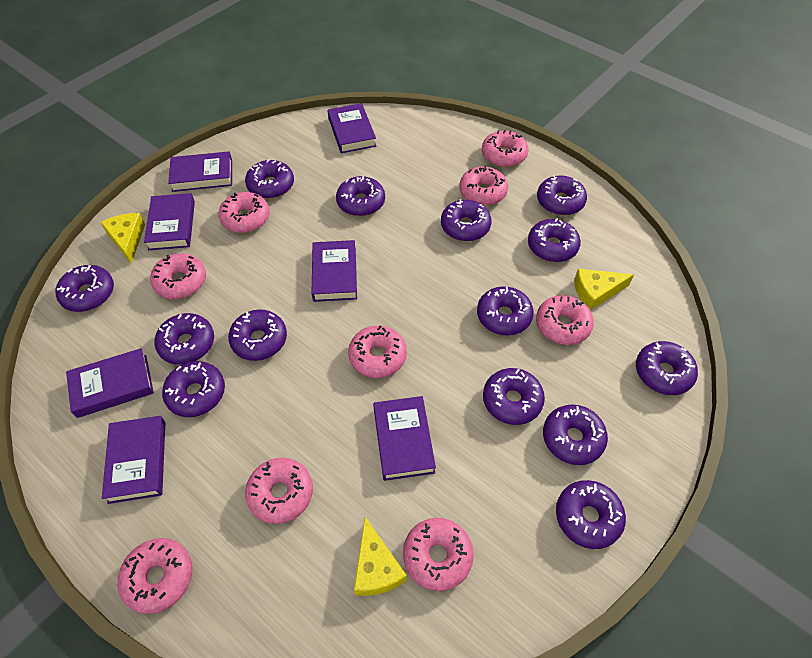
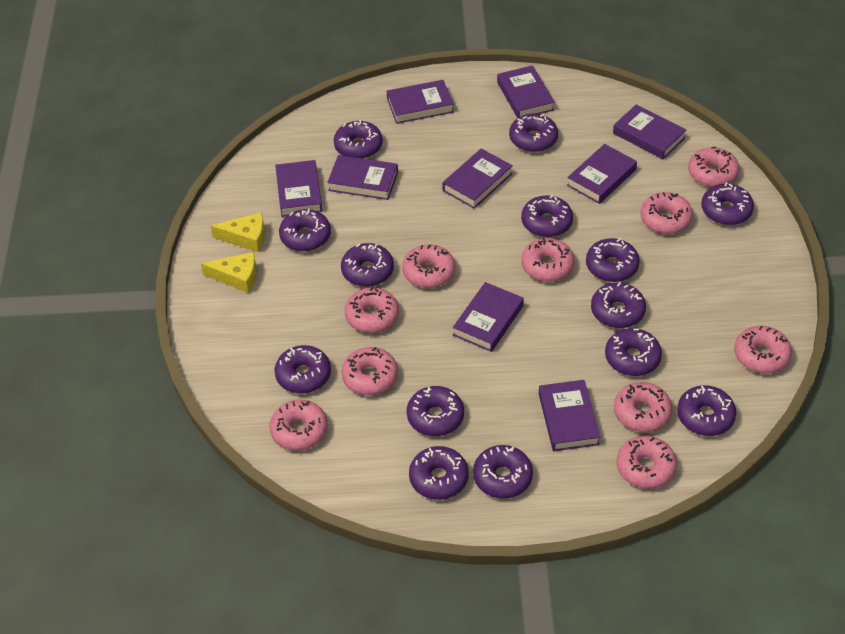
pink donut: [117,538,192,614] [150,253,206,299] [218,192,270,233] [245,458,313,524] [348,325,407,378] [403,518,474,591] [459,166,508,206] [482,130,528,167] [536,295,594,345] = 9 -> [269,400,328,451] [341,347,398,395] [344,287,399,333] [402,244,455,288] [521,238,575,282] [614,382,672,432] [617,436,677,489] [640,192,693,234] [688,147,739,187] [734,326,792,374] = 10
purple book: [66,348,154,418] [102,416,165,504] [144,193,195,250] [168,151,232,192] [311,240,357,302] [327,103,376,153] [373,396,436,481] = 7 -> [275,160,322,217] [327,155,398,200] [387,80,454,124] [442,149,513,209] [453,282,524,352] [497,65,554,118] [539,380,600,451] [567,144,637,204] [613,104,686,159] = 9
yellow cheese: [101,213,145,263] [354,517,407,596] [574,269,634,311] = 3 -> [201,252,257,293] [211,213,265,252] = 2

